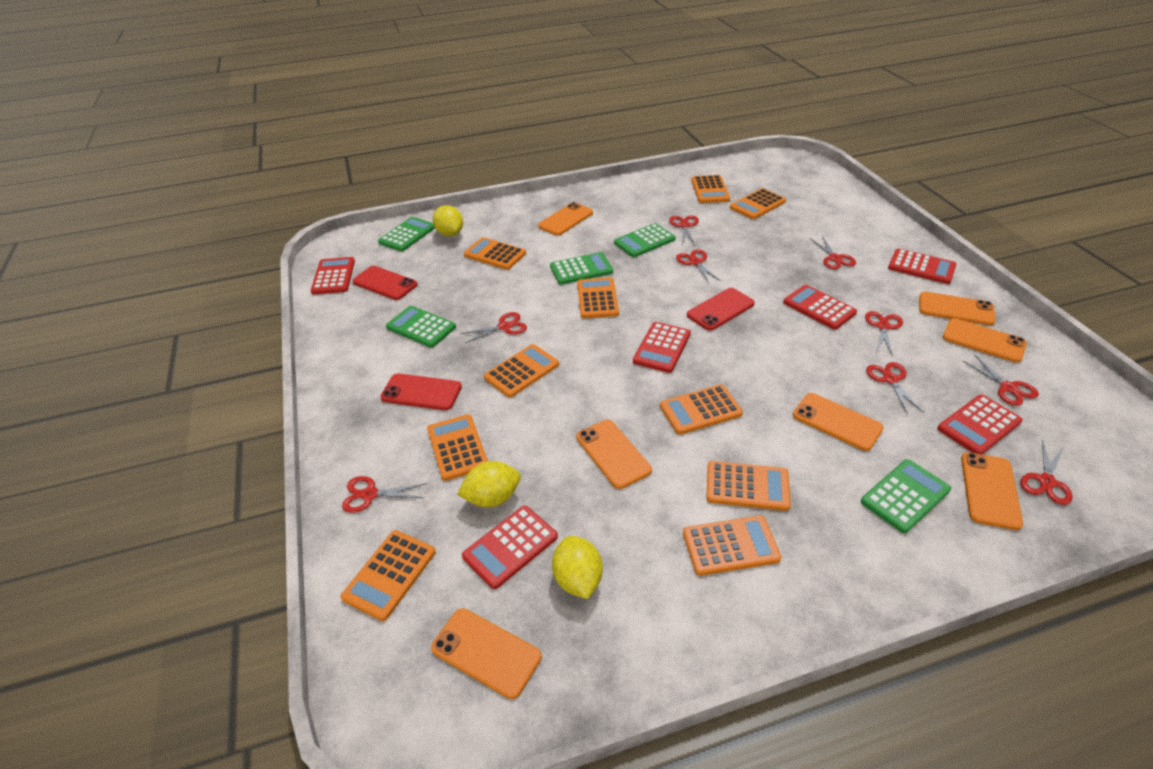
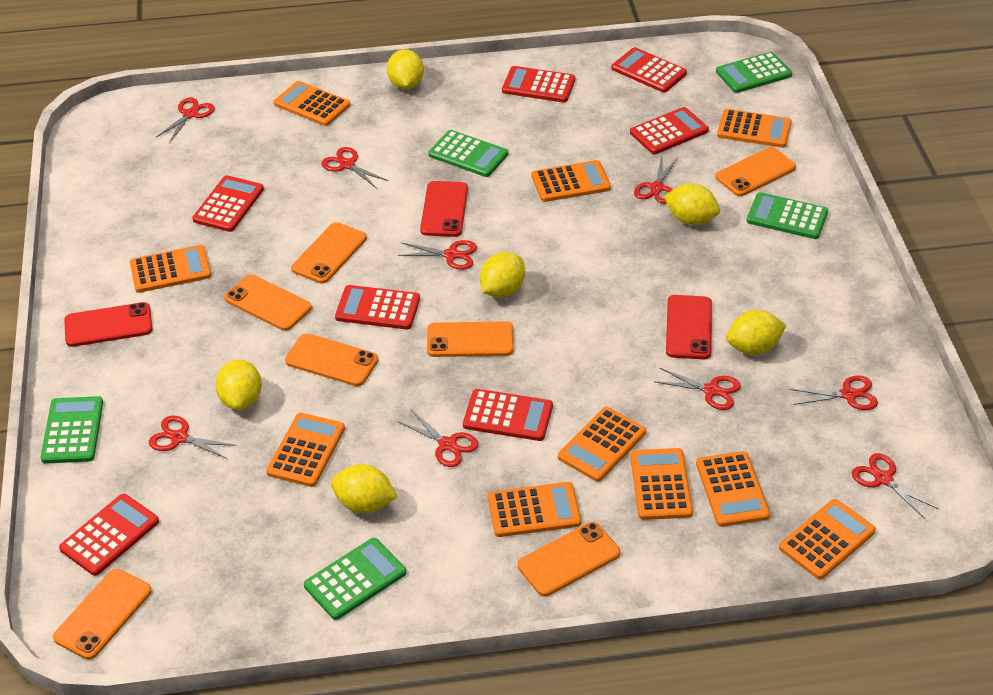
red calculator: [311,257,355,295] [462,506,558,589] [633,322,691,373] [783,285,857,330] [888,249,956,284] [938,395,1023,454] = 6 -> [59,494,159,576] [192,175,264,232] [335,285,420,329] [463,389,553,441] [502,66,575,102] [611,47,687,93] [630,107,709,154] = 7
yellow lemon: [433,205,463,236] [457,461,521,507] [552,536,603,599] = 3 -> [215,359,262,410] [331,464,398,513] [387,49,424,89] [480,252,525,297] [664,184,720,225] [726,310,786,355] = 6

